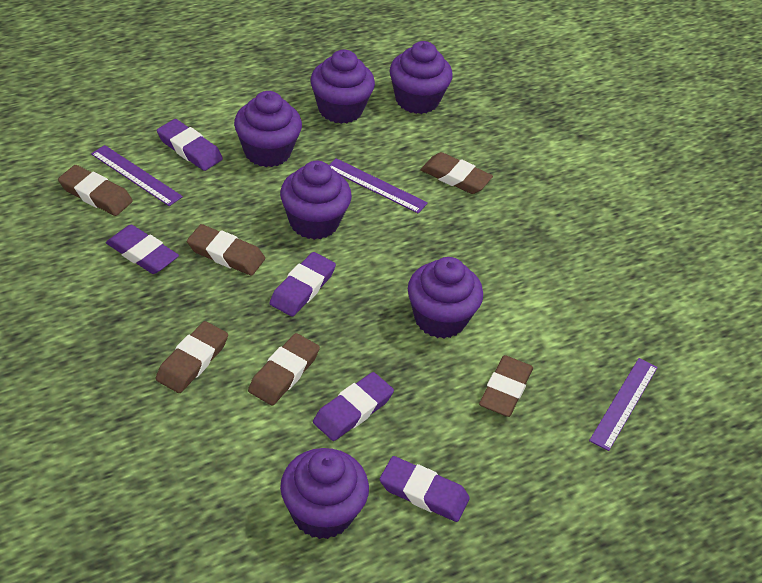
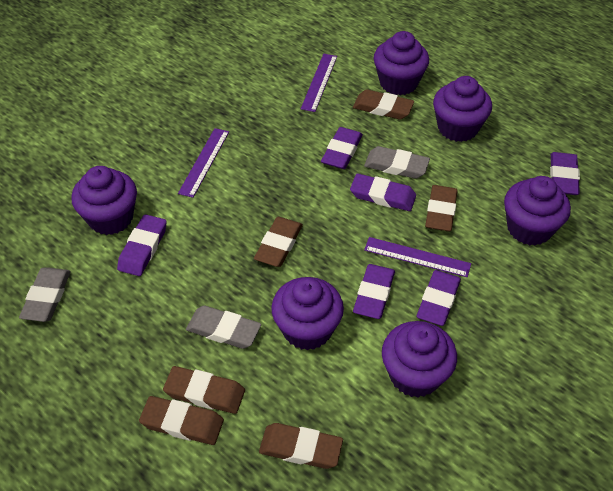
grey eraser: none = 0 -> [19,267,71,322] [186,306,261,349] [364,146,430,179] = 3
purple eraser: [106,225,179,274] [157,119,223,171] [269,252,336,317] [313,372,394,441] [380,456,470,522] = 5 -> [117,214,167,276] [321,127,363,169] [350,173,416,211] [353,264,395,319] [417,270,461,326] [550,152,580,195] = 6

